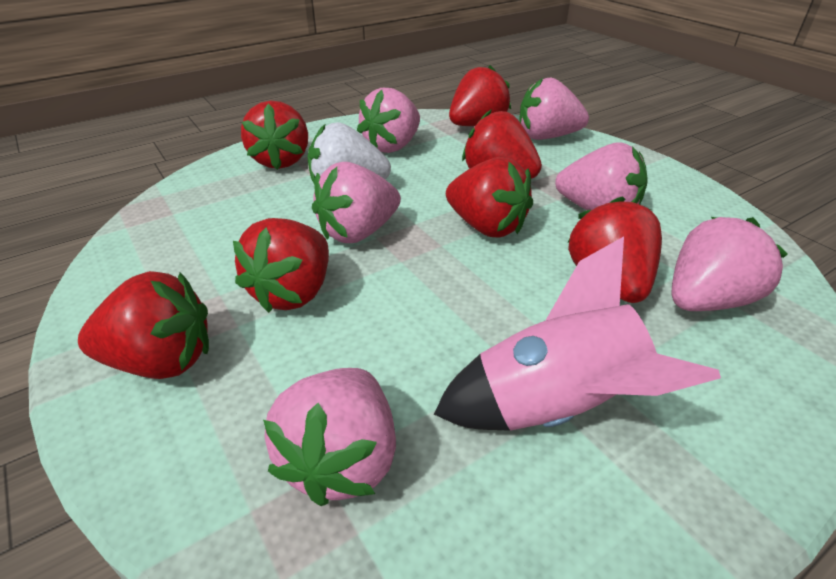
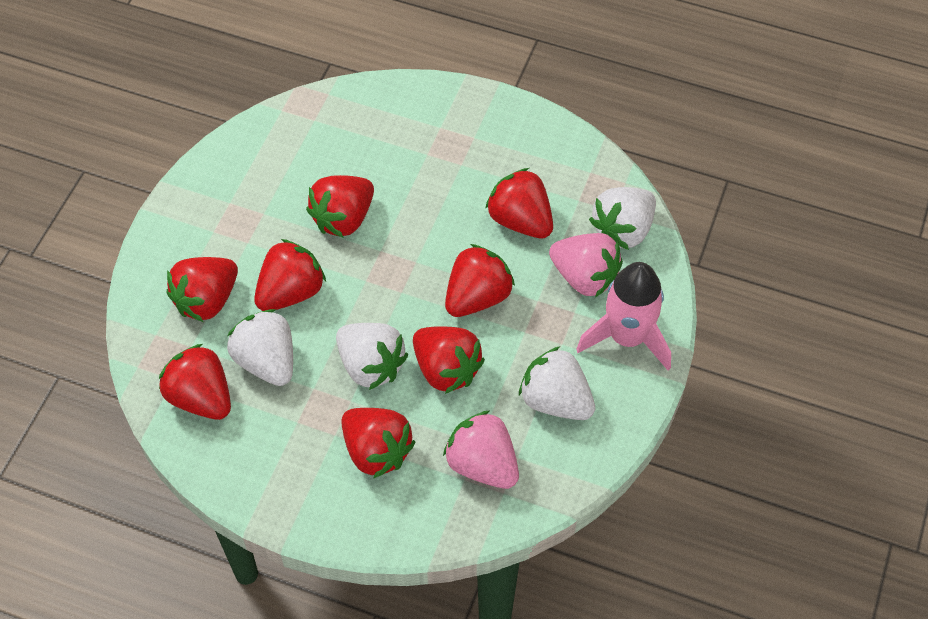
pink strawberry: [263,368,396,506] [312,162,401,243] [357,88,420,153] [519,77,589,140] [555,142,648,210] [672,217,788,311] = 6 -> [443,411,519,489] [549,233,623,298] = 2
red strawberry: [78,271,209,379] [233,218,329,313] [241,100,308,170] [446,157,533,237] [449,65,511,126] [462,109,542,179] [567,196,662,303] = 7 -> [159,344,231,420] [167,257,238,322] [254,239,326,311] [306,175,374,238] [341,408,415,479] [413,326,485,394] [445,244,515,317] [485,168,553,239] = 8
white strawberry: [307,122,391,183] = 1 -> [227,309,293,386] [336,323,408,390] [519,346,595,420] [589,187,656,250] = 4

